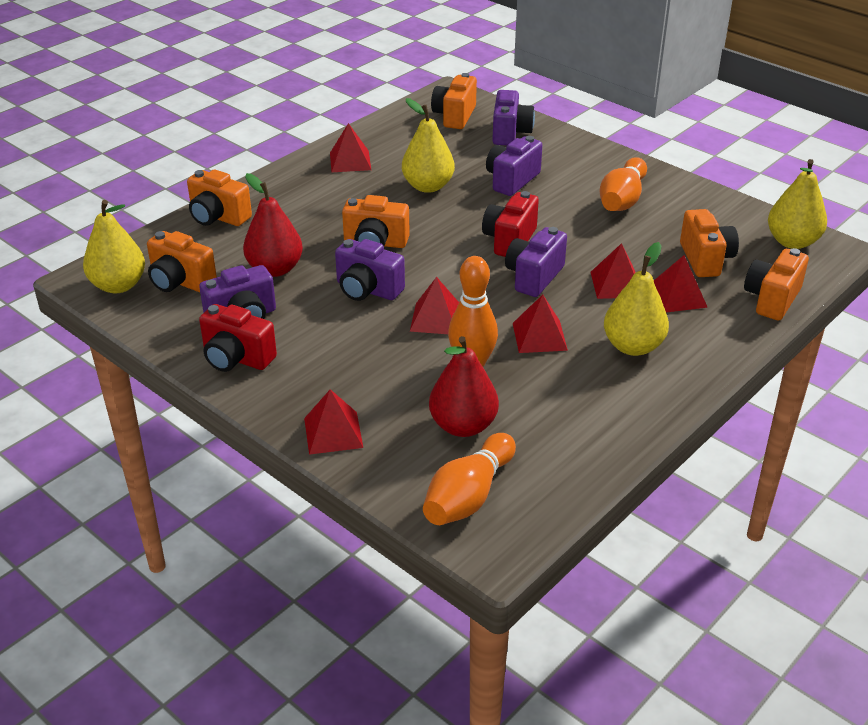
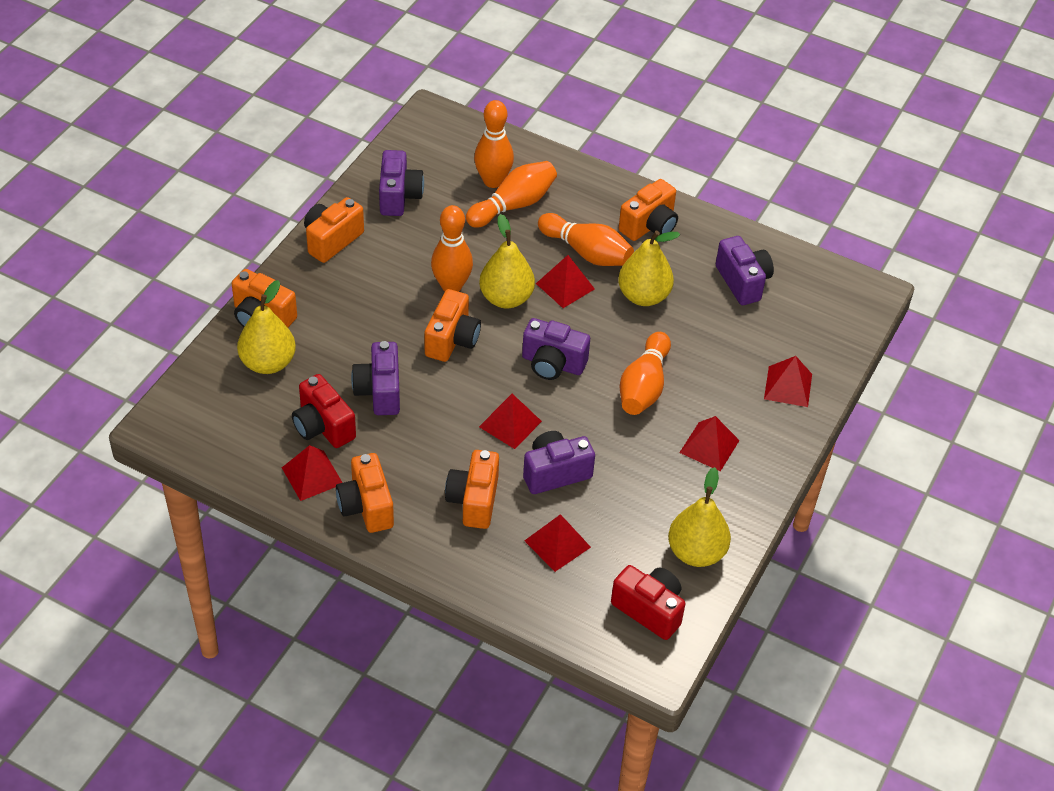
orange bowling pin: [423,433,516,525] [448,256,498,367] [599,157,647,211] = 3 -> [431,205,473,292] [466,161,557,228] [474,100,514,188] [538,213,634,266] [620,332,671,415] = 5
red pear: [243,173,303,277] [429,336,499,437] = 2 -> none = 0

